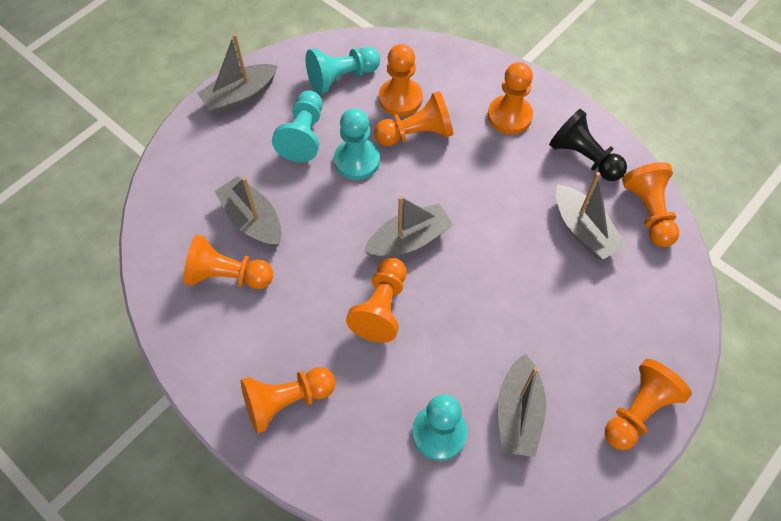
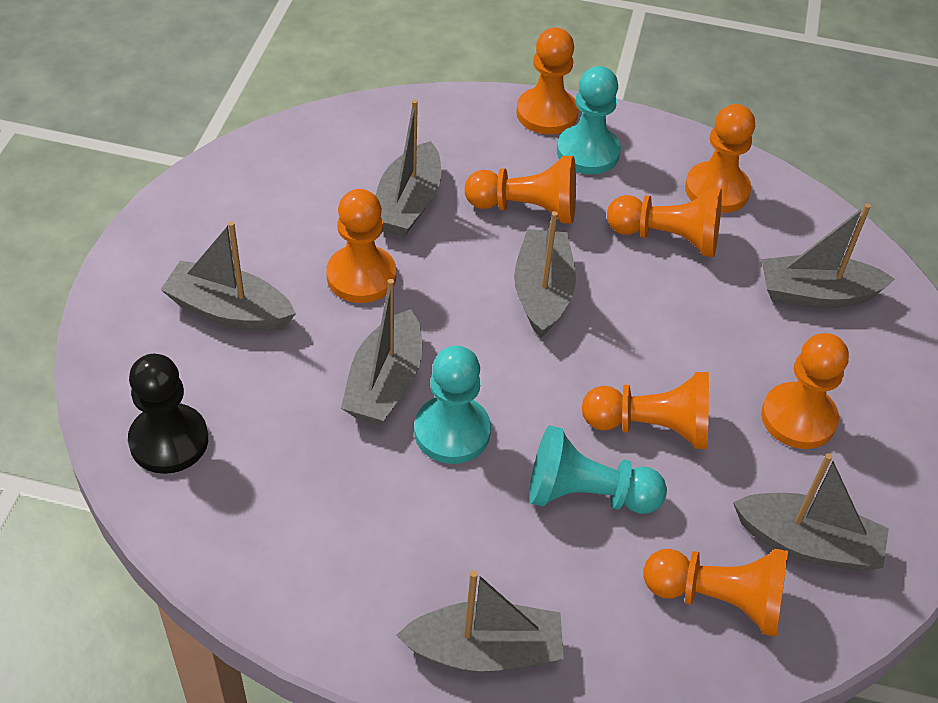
grey boat: [197,34,277,114] [215,176,282,248] [364,196,453,259] [498,354,546,457] [556,172,626,260] = 5 -> [160,221,296,331] [341,279,422,425] [376,99,441,237] [396,570,564,672] [514,211,576,338] [733,453,889,571] [761,203,895,309] = 7
turquoise pawn: [272,91,322,162] [306,47,380,94] [334,108,380,180] [412,394,468,461] = 4 -> [414,346,491,464] [529,425,667,514] [557,66,621,174] = 3

